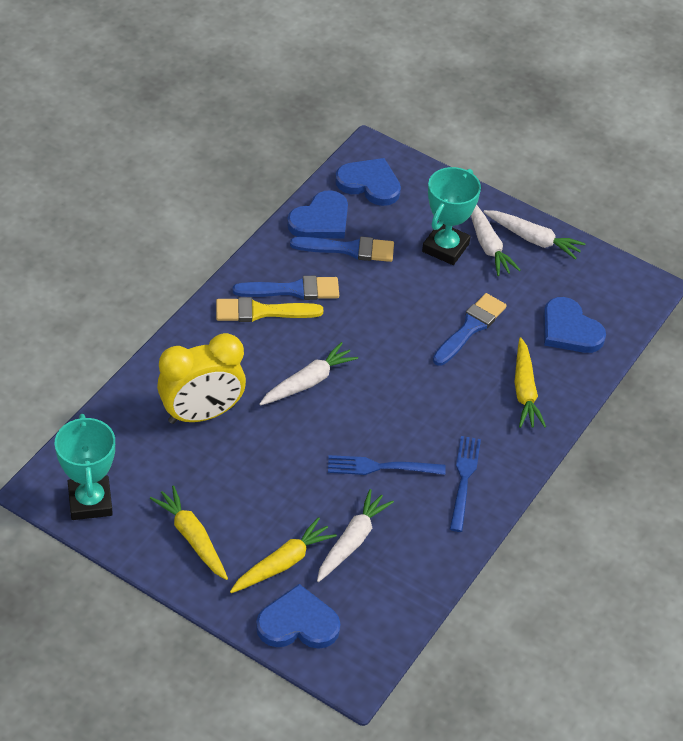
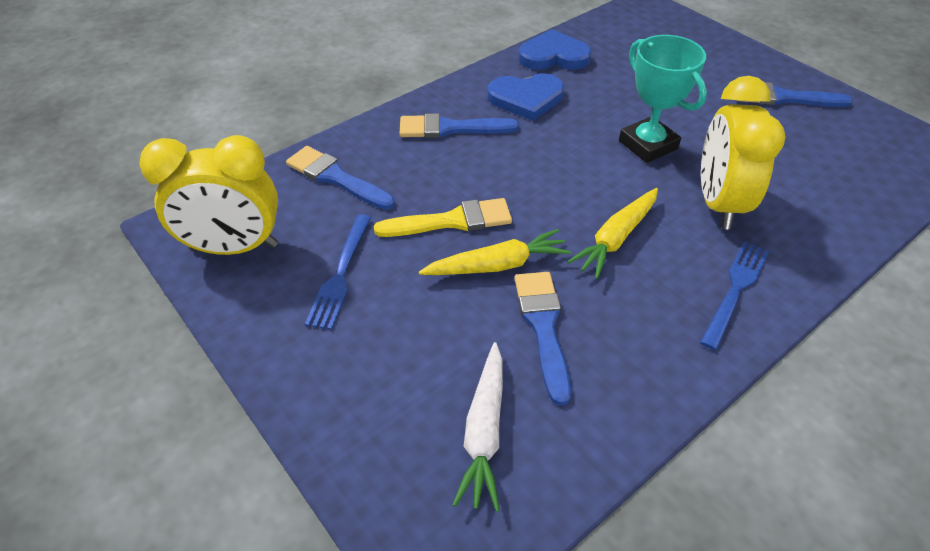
blue brush: [233,276,339,300] [290,237,394,262] [433,293,507,366] = 3 -> [286,146,395,210] [400,113,519,138] [514,272,571,406] [736,82,853,107] = 4
blue heart: [256,584,341,649] [287,190,348,239] [335,158,401,206] [543,297,606,353] = 4 -> [488,73,564,121] [518,29,592,70] = 2
turquoise trophy: [55,414,115,520] [422,167,481,265] = 2 -> [619,35,707,163] = 1
white carrot: [259,342,358,406] [317,489,394,582] [471,205,520,276] [483,210,586,260] = 4 -> [452,342,503,512] = 1
yellow carrot: [150,485,228,580] [230,517,337,593] [514,337,546,428] = 3 -> [419,229,571,275] [567,188,658,279] = 2
yellow clock: [157,333,246,424] = 1 -> [139,135,278,255] [701,76,786,230] = 2

